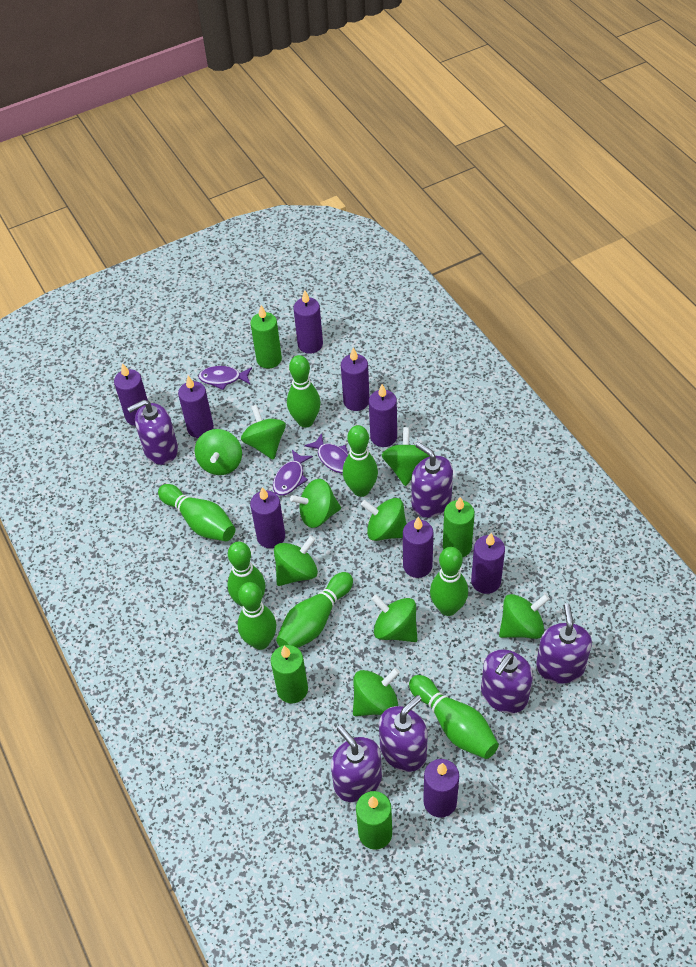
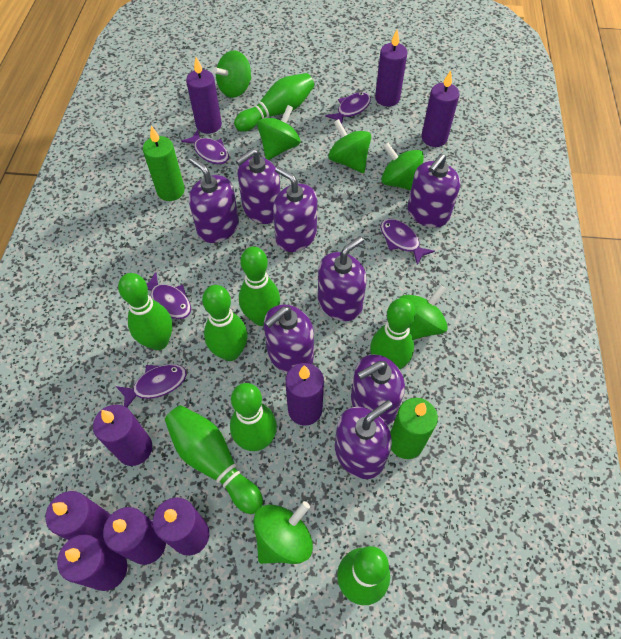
green candle: [250,305,282,369] [271,645,308,703] [356,791,392,850] [443,497,475,558] = 4 -> [143,126,185,201] [390,398,438,459] = 2
green spinning top: [195,429,242,475] [241,405,286,460] [274,536,318,586] [290,479,341,528] [353,668,400,716] [361,498,407,541] [372,595,418,642] [382,427,430,486] [499,594,550,639] = 9 -> [213,50,251,98] [253,501,313,564] [257,105,300,160] [328,119,371,173] [381,142,424,190] [400,285,448,340] = 6
purple fish: [198,366,252,390] [273,450,313,496] [304,433,348,473] = 3 -> [116,364,187,408] [146,272,191,319] [181,129,229,164] [325,92,371,124] [380,219,435,265] = 5
purple soap dispenser: [127,400,178,465] [331,725,382,802] [379,695,428,772] [412,442,453,518] [481,649,533,714] [536,604,592,684] = 6 -> [189,157,239,243] [236,149,280,224] [264,304,314,373] [273,167,317,252] [318,236,367,321] [335,400,393,479] [351,354,405,426] [407,154,460,228] = 8

